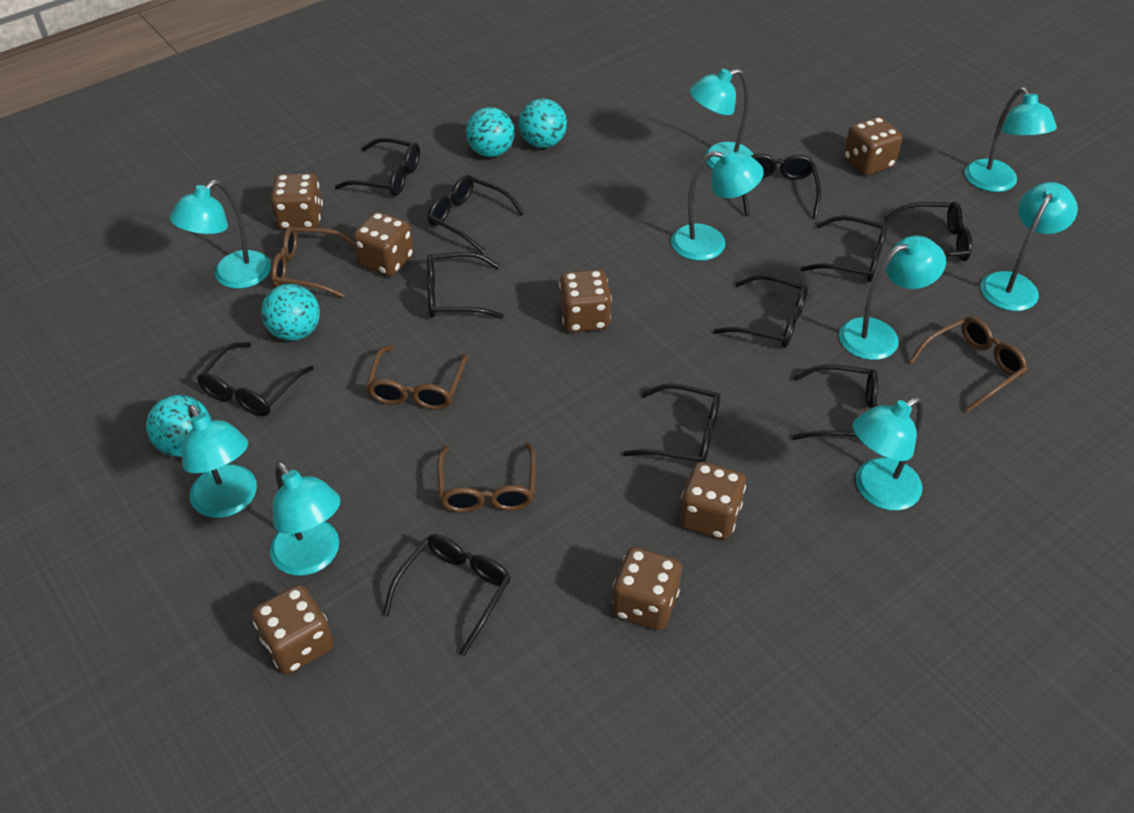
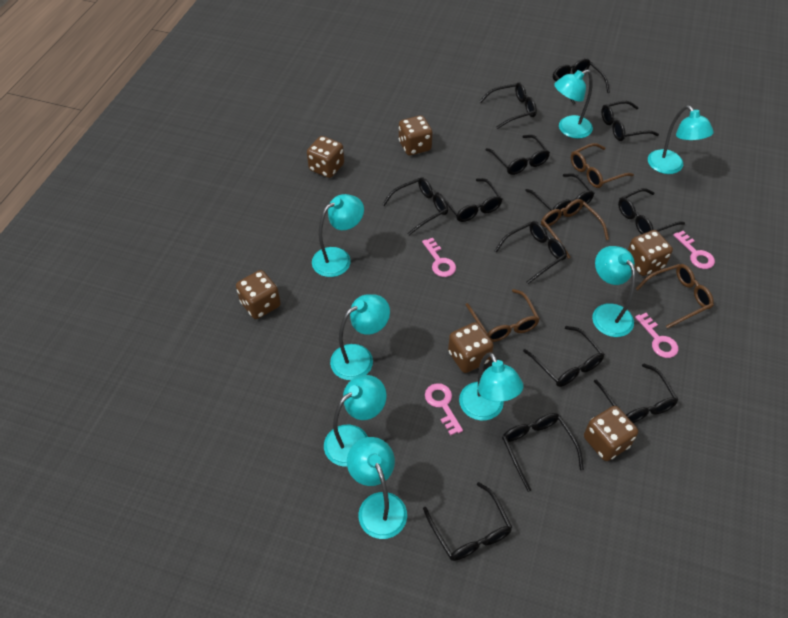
black glasses: [197,342,314,416] [335,137,420,196] [383,534,511,656] [427,252,504,319] [428,175,525,254] [623,383,720,462] [714,275,808,348] [742,153,821,219] [792,364,878,440] [800,215,888,282] [883,202,972,261] = 11 -> [382,177,448,235] [423,482,512,561] [436,178,502,222] [480,82,537,129] [485,135,550,175] [495,221,567,284] [502,413,584,492] [523,326,605,387] [525,173,594,216] [553,58,610,105] [594,364,678,423] [601,101,659,141] [618,188,685,234] = 13
brown dice: [252,584,333,674] [270,173,323,230] [353,212,414,276] [559,269,612,332] [612,547,682,630] [679,462,746,540] [844,117,902,175] = 7 -> [236,270,281,319] [307,136,344,178] [399,115,433,155] [448,322,494,373] [584,406,638,461] [628,230,673,276] = 6
pink key: none = 0 -> [422,238,456,277] [425,383,463,436] [635,313,678,358] [673,231,715,269] = 4
turquoise ball: [146,395,211,457] [261,284,320,341] [466,107,515,157] [519,98,567,148] = 4 -> none = 0
turquoise lamp: [170,180,271,289] [182,404,257,518] [270,462,341,576] [671,148,764,261] [689,69,754,169] [839,236,946,360] [853,397,924,511] [965,87,1057,192] [981,182,1078,311] = 9 -> [312,194,364,277] [324,375,387,467] [330,294,390,380] [347,437,407,539] [459,352,523,421] [554,70,593,139] [592,246,636,337] [648,106,714,174] = 8

